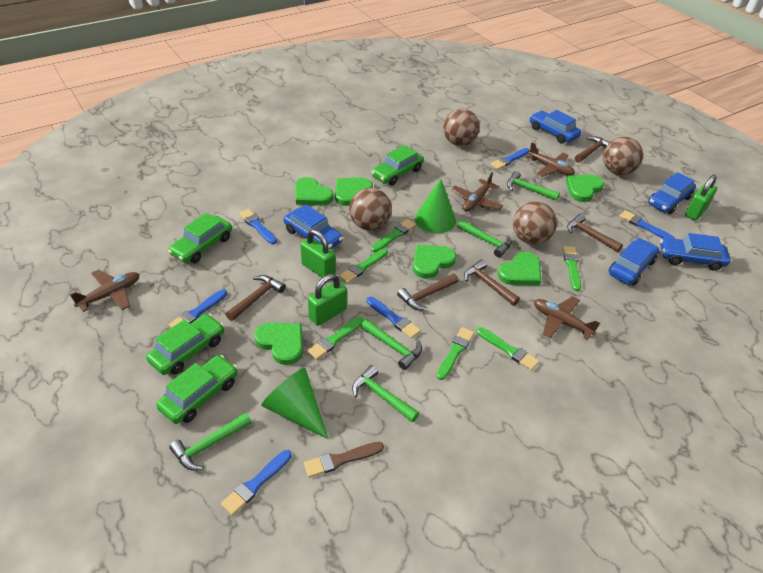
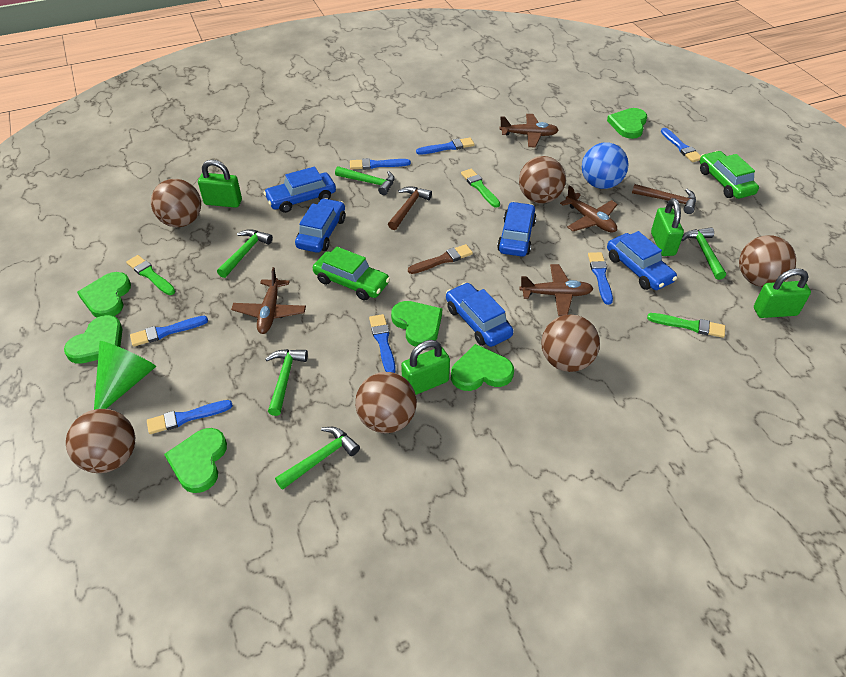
blue ball: none = 0 -> [582,142,629,189] = 1
blue brush: [169,289,227,328] [221,450,292,515] [239,209,277,244] [367,297,421,339] [491,148,530,170] [619,210,675,239] = 6 -> [130,316,208,347] [147,400,233,434] [350,158,411,170] [369,314,396,373] [416,138,474,155] [588,252,613,305] [661,128,701,162] = 7
brown ball: [349,188,392,231] [443,109,480,146] [513,202,557,245] [603,137,643,175] = 4 -> [66,409,135,473] [151,179,201,227] [355,372,417,433] [519,156,566,203] [541,314,600,372] [739,235,796,287] = 6
brown hammer: [226,275,286,321] [397,274,459,311] [464,260,520,306] [567,213,623,252] [575,136,610,163] = 5 -> [388,186,432,230] [632,184,696,214] = 2
green brush: [307,317,364,360] [339,248,388,283] [371,219,416,252] [436,327,474,380] [476,327,539,371] [563,246,581,291] = 6 -> [126,255,175,295] [461,169,500,208] [647,313,725,338] = 3
green car: [146,314,224,375] [156,355,238,424] [168,213,232,263] [371,145,424,185] = 4 -> [313,246,390,301] [700,151,759,199] = 2
green cone: [261,368,329,439] [415,179,456,233] = 2 -> [94,341,156,410] = 1
green padlock: [300,229,336,278] [308,274,347,326] [685,175,717,220] = 3 -> [198,160,242,208] [401,340,450,395] [651,198,684,256] [754,268,811,318] = 4

